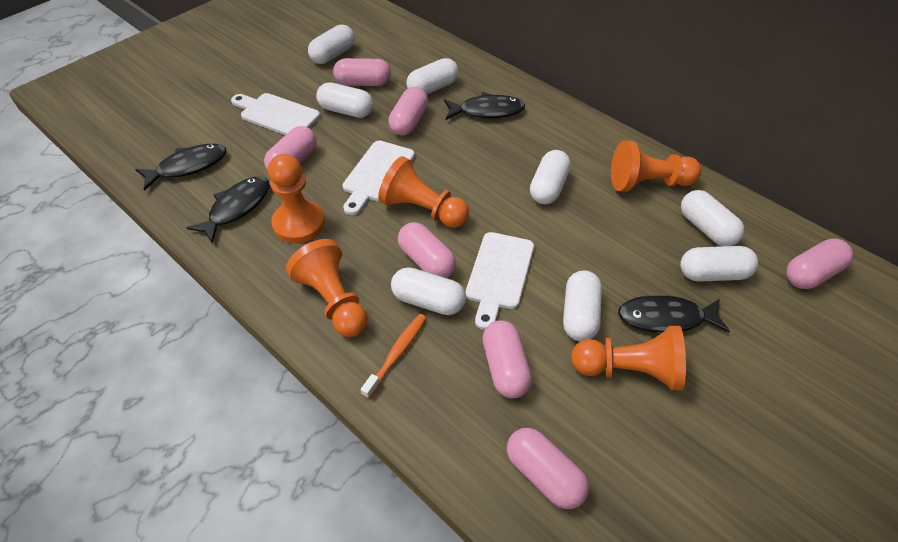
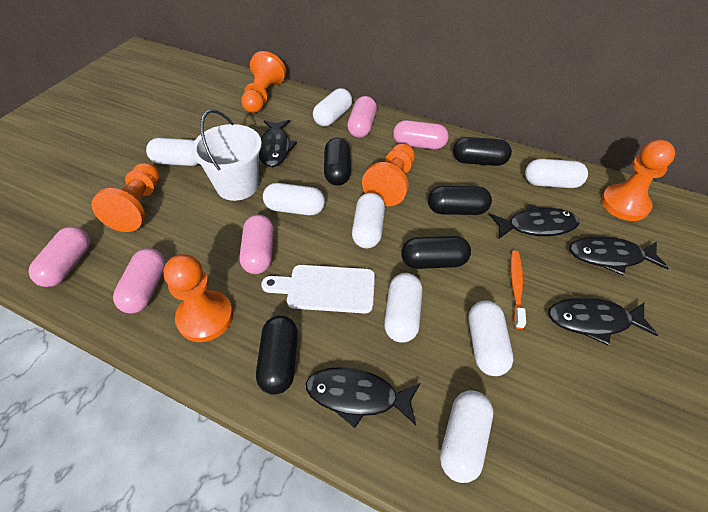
black capsule: none = 0 -> [256,315,298,395] [324,138,351,186] [401,236,471,269] [428,186,492,215] [453,137,512,166] = 5
black fish: [135,144,226,191] [186,176,269,244] [444,92,525,120] [618,295,730,335] = 4 -> [259,120,297,167] [306,367,420,428] [489,204,580,239] [548,298,658,345] [569,236,669,276] = 5
pink capsule: [264,126,317,171] [333,58,391,86] [388,87,428,135] [398,222,456,278] [482,320,532,398] [507,428,589,509] [786,239,853,289] = 7 -> [29,226,90,287] [113,248,165,314] [240,215,274,274] [347,96,377,138] [393,120,449,149] = 5
white bucket: none = 0 -> [191,109,262,201] = 1
white cutting board: [231,93,320,135] [343,141,415,215] [466,232,534,330] = 3 -> [261,265,375,313] = 1

